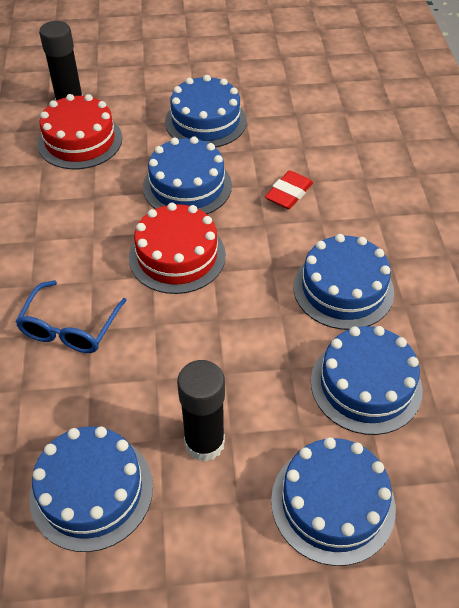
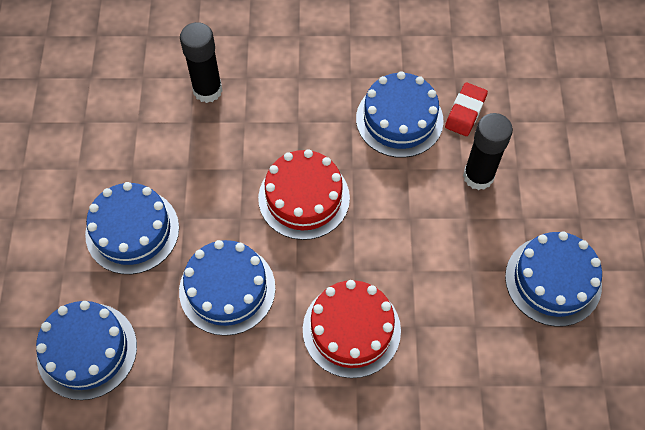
blue cake: [30,426,153,552] [143,136,232,214] [165,75,247,148] [271,437,396,566] [293,234,394,330] [311,326,423,435] = 6 -> [36,301,137,400] [85,182,179,274] [179,240,276,336] [356,71,444,158] [505,232,602,327] = 5
blue glasses: [15,280,127,353] = 1 -> none = 0

